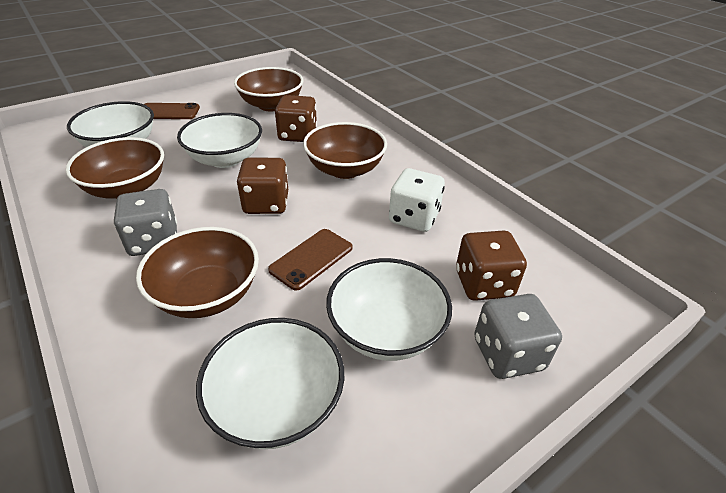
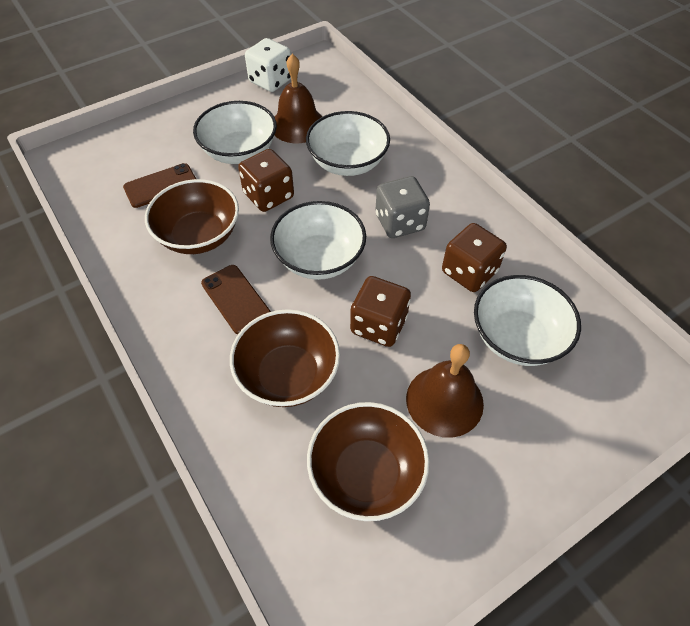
brown bell: none = 0 -> [274,54,322,143] [406,344,484,438] = 2
brown bowl: [66,137,164,199] [136,227,259,318] [234,67,304,111] [303,122,387,179] = 4 -> [145,179,239,254] [230,309,340,407] [307,402,430,521] = 3
grey dice: [114,189,177,256] [474,294,562,379] = 2 -> [375,176,430,238] = 1

